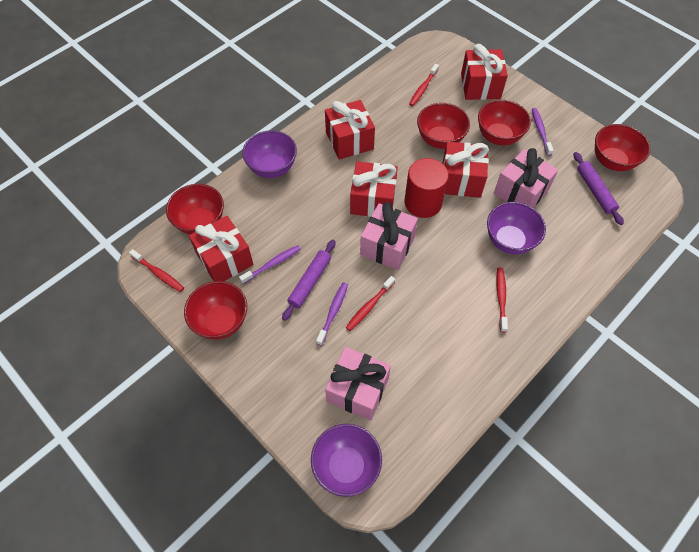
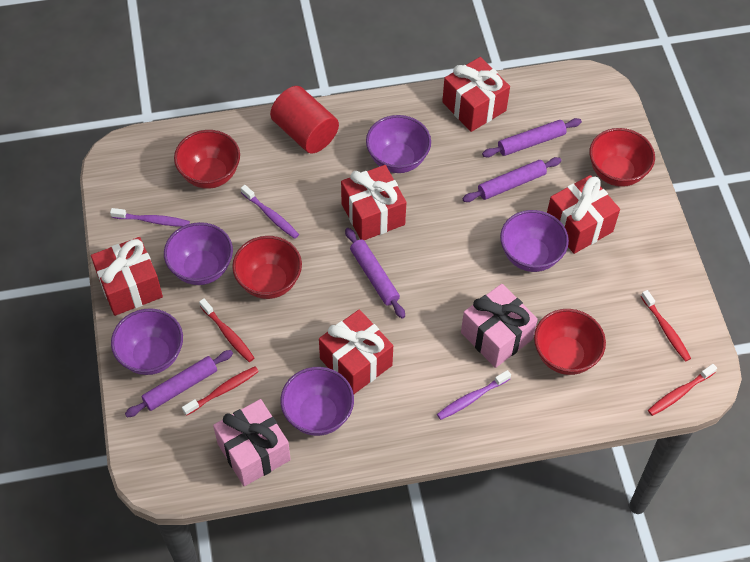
pink gift: [325,347,391,421] [360,202,418,270] [494,148,558,208] = 3 -> [213,399,291,486] [461,284,538,368] = 2
purple bowl: [242,130,297,178] [311,424,382,497] [487,202,546,254] = 3 -> [111,308,183,375] [164,222,233,285] [280,367,354,436] [366,115,431,173] [500,210,569,272] = 5
purple rolling pin: [282,240,336,321] [574,152,624,225] = 2 -> [125,350,233,417] [345,228,405,319] [462,157,562,202] [482,118,582,157] = 4
red bowl: [166,184,224,234] [184,281,247,339] [417,103,470,149] [478,100,531,145] [595,124,650,171] = 5 -> [174,130,240,189] [232,236,302,299] [534,309,606,375] [589,128,655,187] = 4

